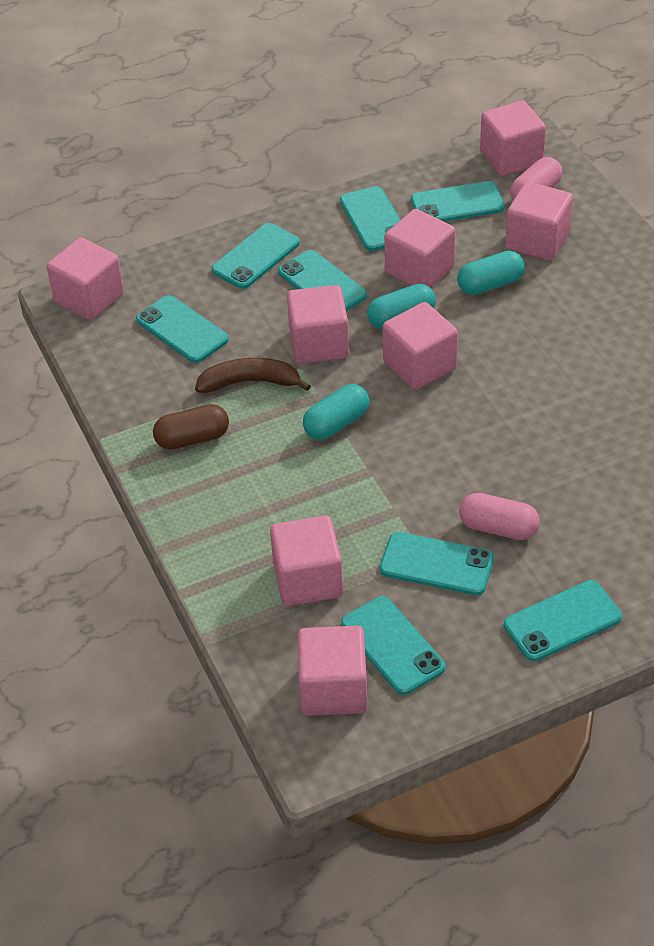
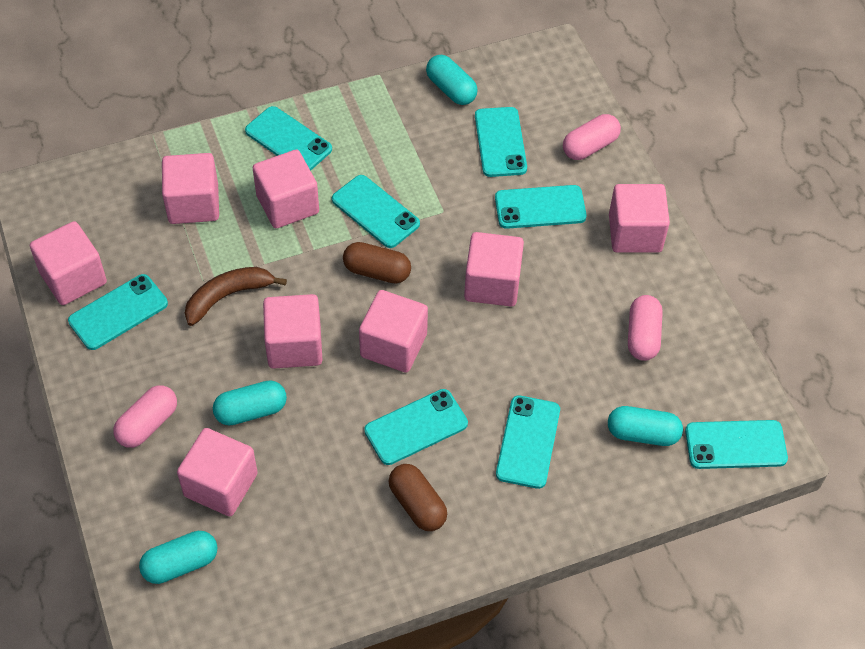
brown capsule: [153,404,229,450] = 1 -> [343,242,411,283] [389,464,447,531] = 2
pink capsule: [459,493,540,540] [510,157,562,200] = 2 -> [113,385,177,448] [563,114,621,160] [628,295,663,361] = 3
turquoise capsule: [303,384,369,440] [367,284,436,329] [457,251,525,295] = 3 -> [139,531,217,584] [213,380,287,425] [426,55,478,105] [608,406,683,446] = 4

